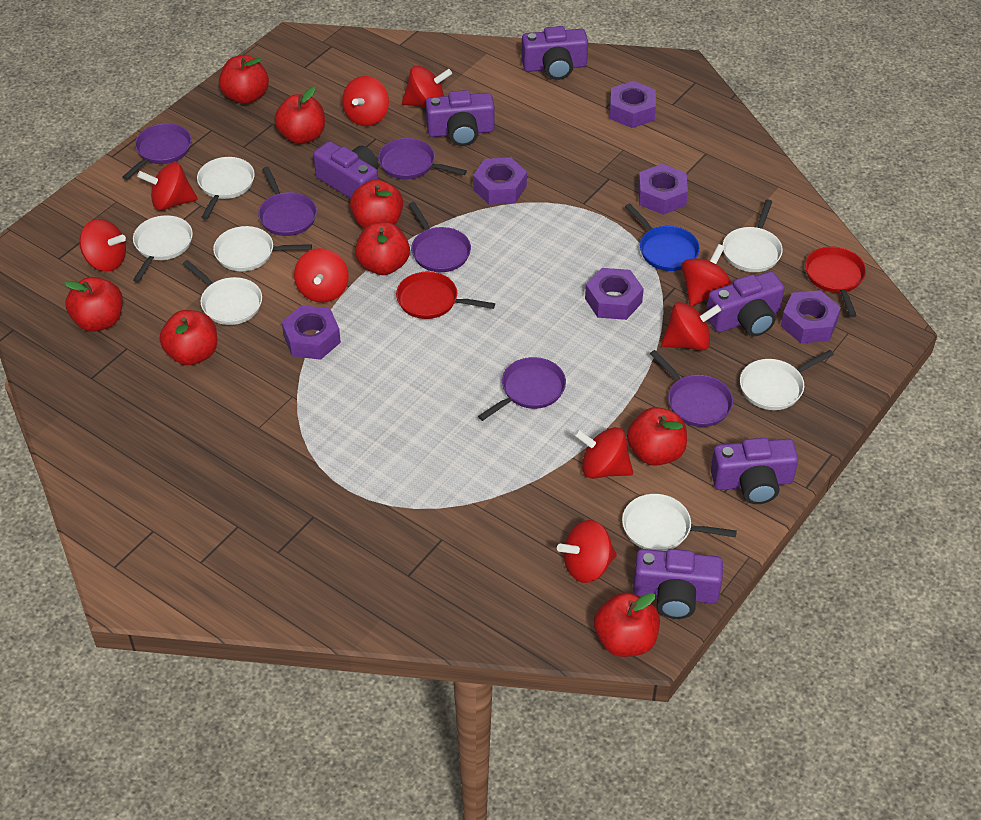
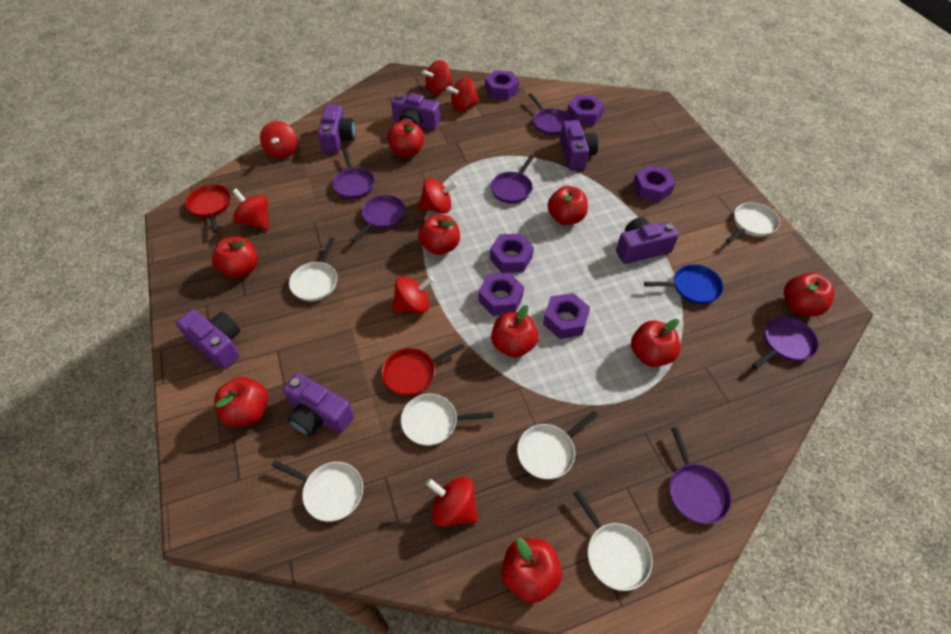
red apple: [64,277,123,332] [160,310,217,365] [219,55,269,104] [274,87,325,144] [350,180,403,229] [355,222,410,275] [594,592,660,657] [627,407,687,466] = 8 -> [212,237,258,278] [214,377,268,427] [388,120,424,157] [418,214,460,255] [491,305,539,358] [501,538,562,603] [548,186,588,225] [631,319,680,367] [784,273,835,316] = 9
red spinning top: [79,219,126,272] [137,162,198,211] [294,248,349,303] [342,76,389,126] [402,65,452,107] [557,520,617,583] [574,427,633,479] [661,302,721,351] [682,244,732,307] = 9 -> [232,188,269,230] [260,121,297,158] [392,276,434,313] [418,178,458,214] [422,60,453,94] [426,477,478,527] [446,77,479,112] = 7
white pan: [133,215,193,282] [183,260,262,325] [197,157,255,220] [213,226,312,271] [622,494,737,551] [723,199,783,272] [740,350,834,410] = 7 -> [271,460,363,522] [289,237,337,301] [401,394,494,446] [517,411,598,479] [573,490,653,591] [726,202,780,243] = 6

